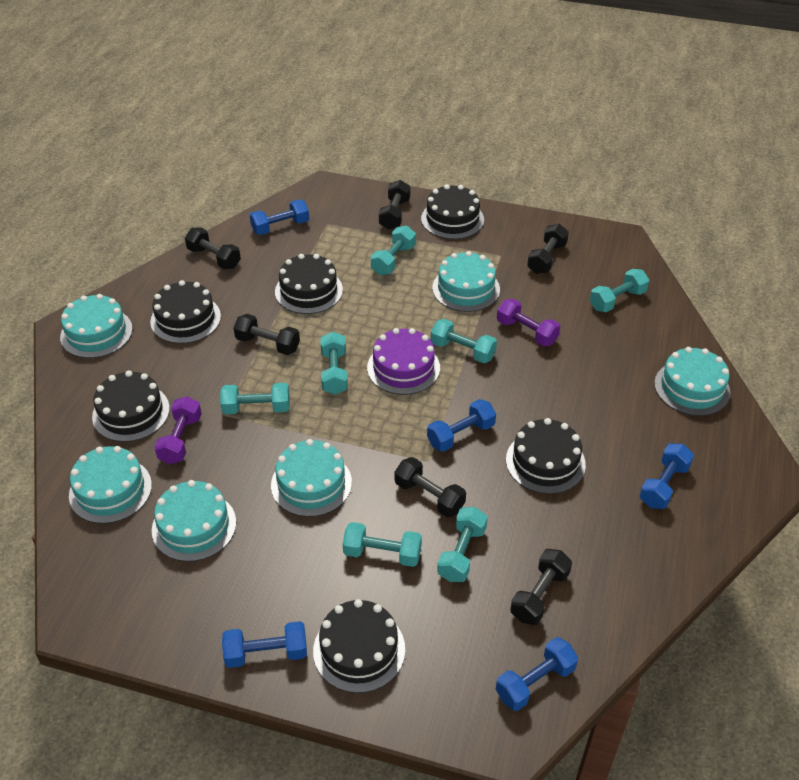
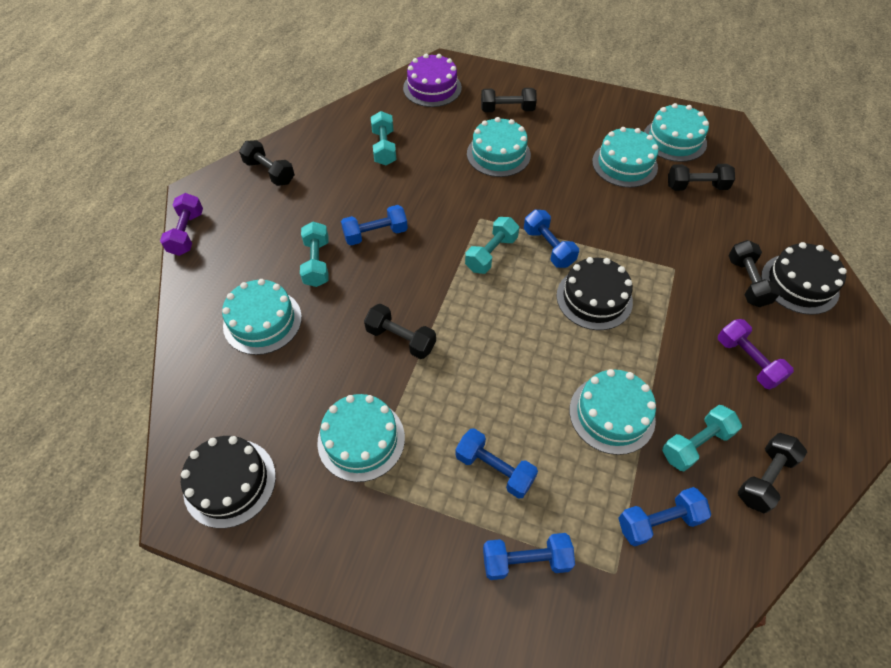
black cake: [92,370,170,442] [150,280,221,344] [275,254,343,314] [313,599,405,693] [421,184,484,239] [506,418,586,494] = 6 -> [181,436,276,528] [556,257,633,330] [761,242,847,315] = 3
turquoise dumbbell: [220,383,290,414] [320,332,348,395] [343,522,422,567] [371,226,416,275] [431,319,497,363] [437,507,488,582] [590,269,649,312] = 7 -> [300,222,328,287] [371,111,397,166] [465,217,519,274] [662,405,742,471] = 4

